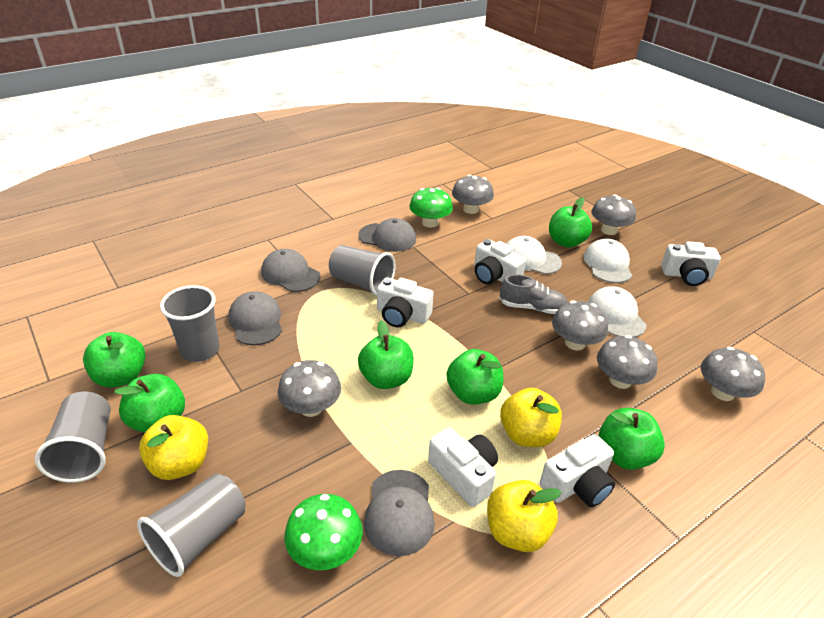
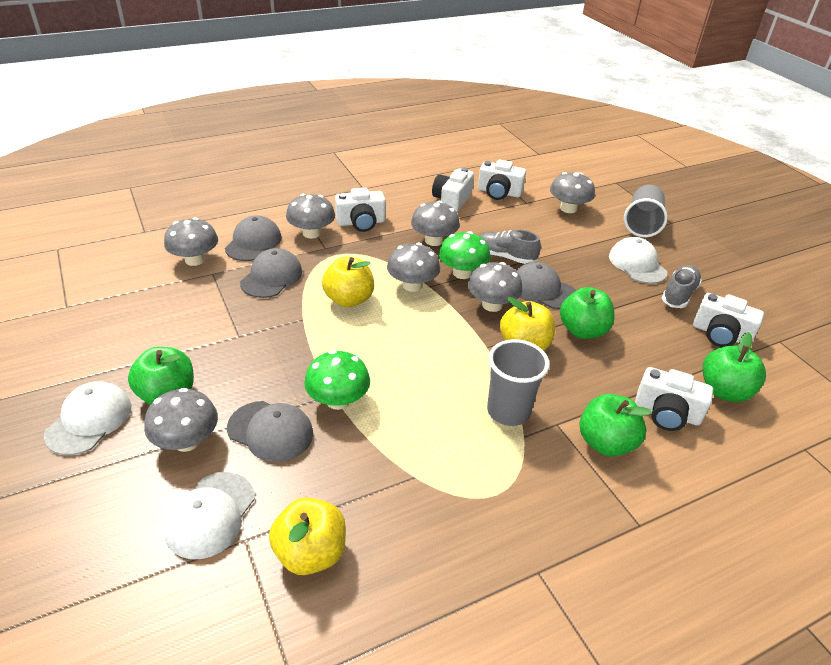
green apple: [83,332,146,387] [114,374,185,433] [358,321,414,389] [447,349,503,405] [549,197,592,248] [598,408,665,470] = 6 -> [128,347,194,405] [560,287,615,339] [580,394,652,457] [702,332,766,402] = 4
grey cup: [35,392,110,482] [137,474,245,577] [160,285,220,362] [329,245,395,296] = 4 -> [487,339,550,426] [624,185,668,237] = 2
grey mushroom: [278,360,341,417] [452,175,494,214] [552,300,608,350] [591,194,636,235] [597,335,658,389] [701,347,765,401] = 6 -> [144,388,218,452] [164,217,218,266] [286,194,335,239] [387,243,440,292] [411,201,460,246] [468,262,523,312] [550,172,595,213] = 7
grey shoe: [499,274,567,314] = 1 -> [479,229,541,264] [662,265,702,308] = 2

